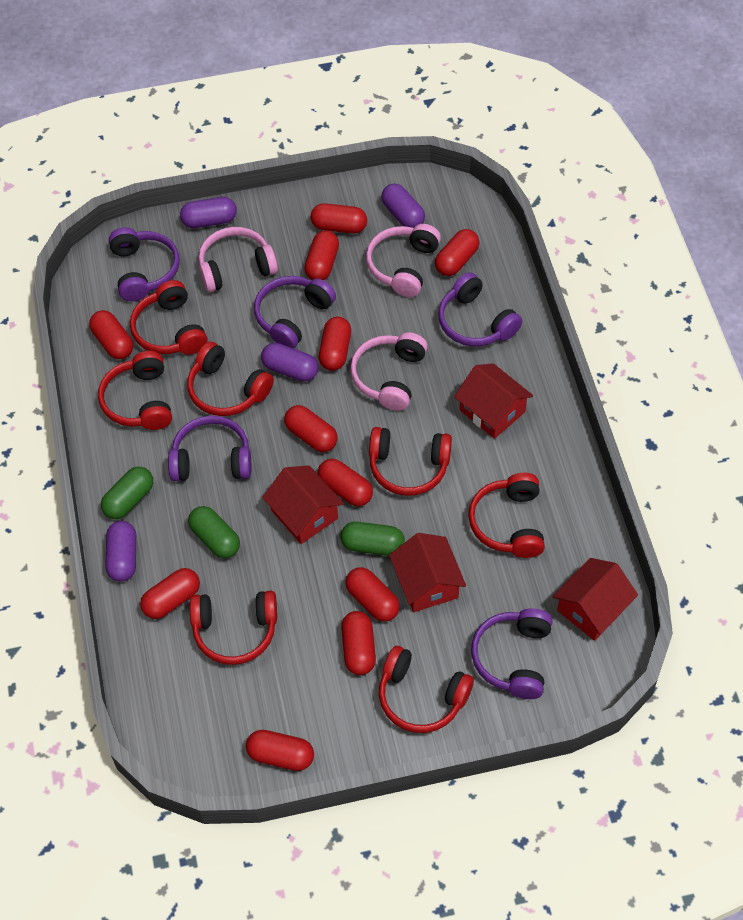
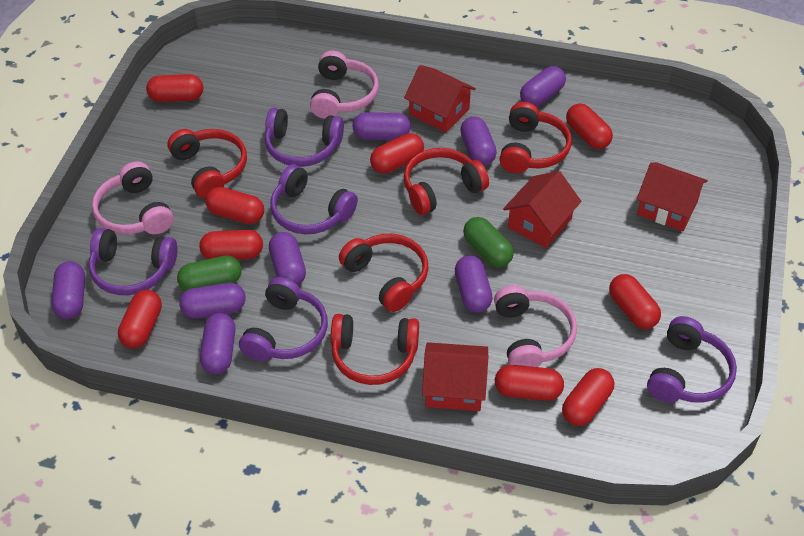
green capsule: [101,467,153,519] [188,506,240,558] [341,522,405,556] = 3 -> [177,255,242,291] [463,217,514,267] = 2
purple capsule: [106,521,136,582] [180,197,237,228] [261,343,318,382] [381,184,425,228] = 4 -> [52,261,85,319] [180,283,245,319] [200,313,236,374] [269,232,306,285] [352,112,411,140] [455,255,493,313] [460,117,497,166] [520,66,566,107] = 8
red capsule: [89,310,133,359] [140,568,200,619] [246,730,314,771] [284,405,338,452] [304,230,339,280] [311,203,367,234] [317,459,373,506] [319,317,351,371] [341,611,376,675] [345,567,400,622] [435,229,479,276] = 11 -> [118,289,162,349] [146,74,203,102] [199,230,263,260] [206,187,264,224] [370,133,424,174] [495,365,564,401] [562,368,614,426] [566,103,613,149] [609,274,661,329] = 9
red headphones: [98,351,172,430] [130,280,208,355] [187,342,274,416] [190,591,277,665] [369,427,452,496] [379,646,474,733] [468,473,545,558] = 7 -> [167,129,247,198] [331,314,419,385] [339,234,429,312] [404,148,489,215] [500,102,572,173] = 5

